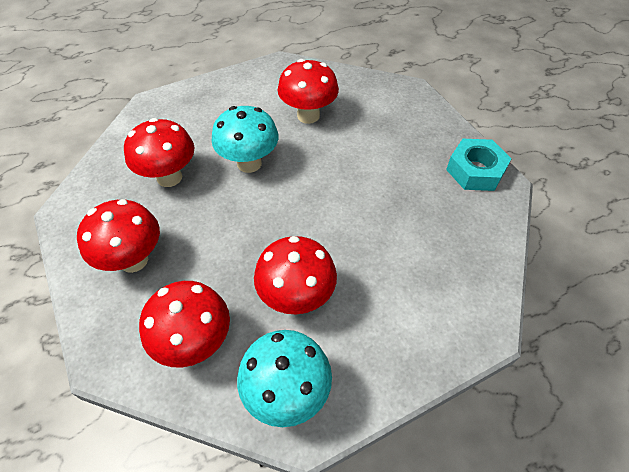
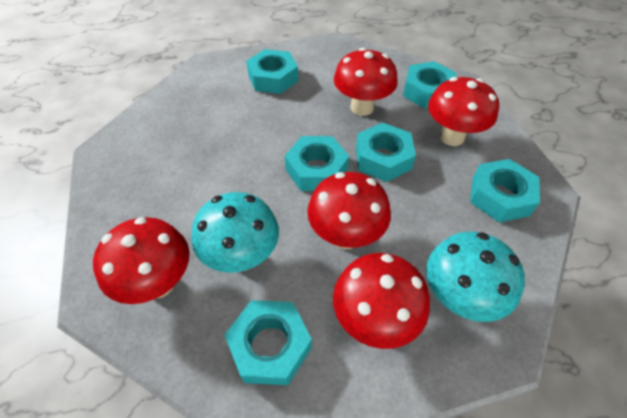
turquoise nut: [446,139,512,191] = 1 -> [224,300,312,385] [246,49,298,94] [285,136,349,191] [356,123,416,182] [403,61,456,109] [470,159,540,222] = 6

